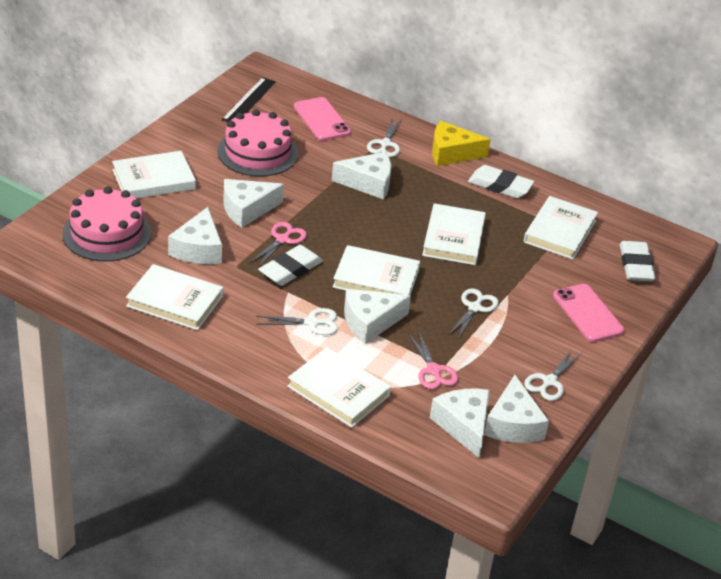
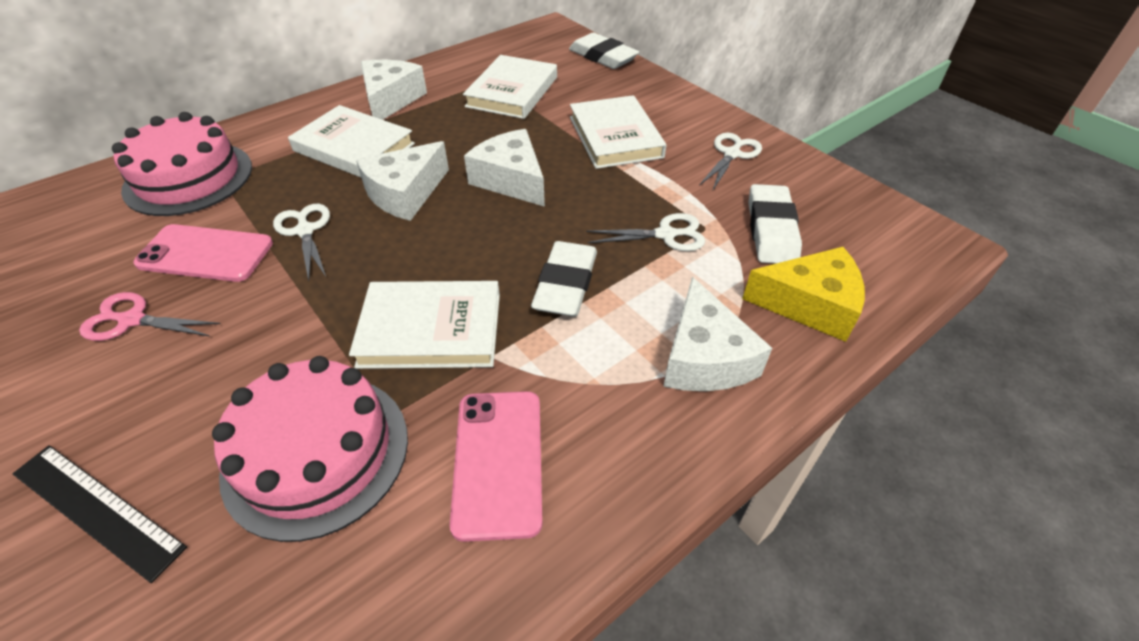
pink scissors: [249,222,307,268] [408,330,458,389] = 2 -> [79,292,220,341] = 1
white book: [112,151,196,199] [126,264,223,330] [287,347,391,428] [333,245,420,295] [422,203,486,265] [524,196,598,260] = 6 -> [288,105,415,177] [349,281,500,369] [463,55,557,119] [570,95,666,169] = 4
white cheese: [168,207,222,264] [223,179,284,228] [332,152,391,200] [344,289,411,344] [430,389,490,458] [484,375,549,443] = 6 -> [356,141,449,221] [361,60,427,120] [464,129,545,207] [663,277,772,391] = 4
white scissors: [256,308,338,335] [367,117,402,157] [448,289,498,339] [524,349,582,401] = 4 -> [273,204,330,281] [586,213,705,251] [699,133,762,190] = 3

